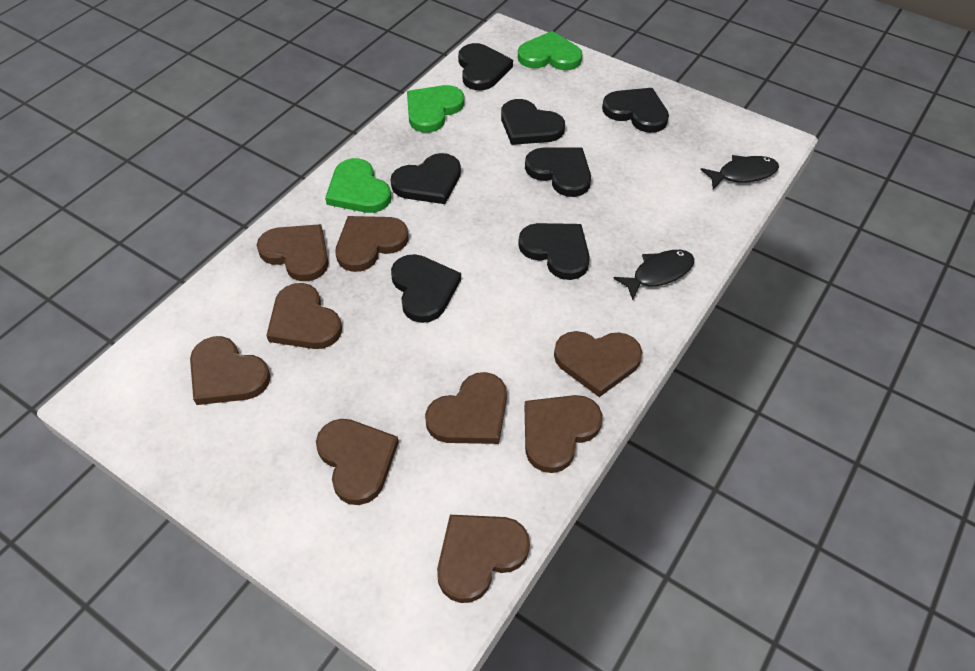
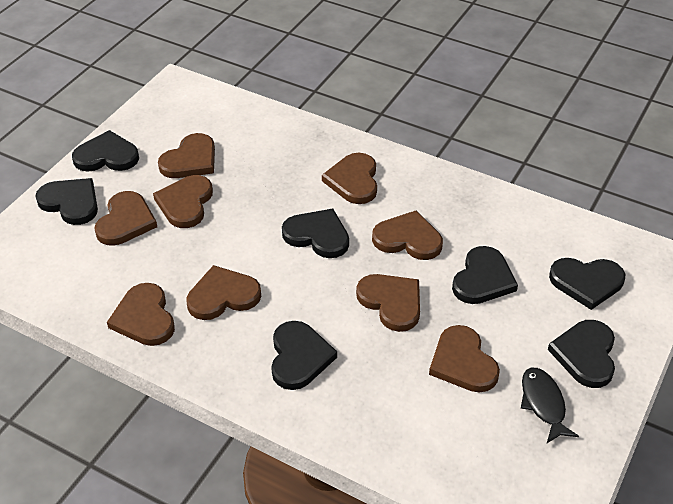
black fish: [613,250,694,300] [700,155,779,189] = 2 -> [521,367,579,443] = 1
green heart: [325,158,391,213] [407,85,464,133] [518,31,582,70] = 3 -> none = 0

